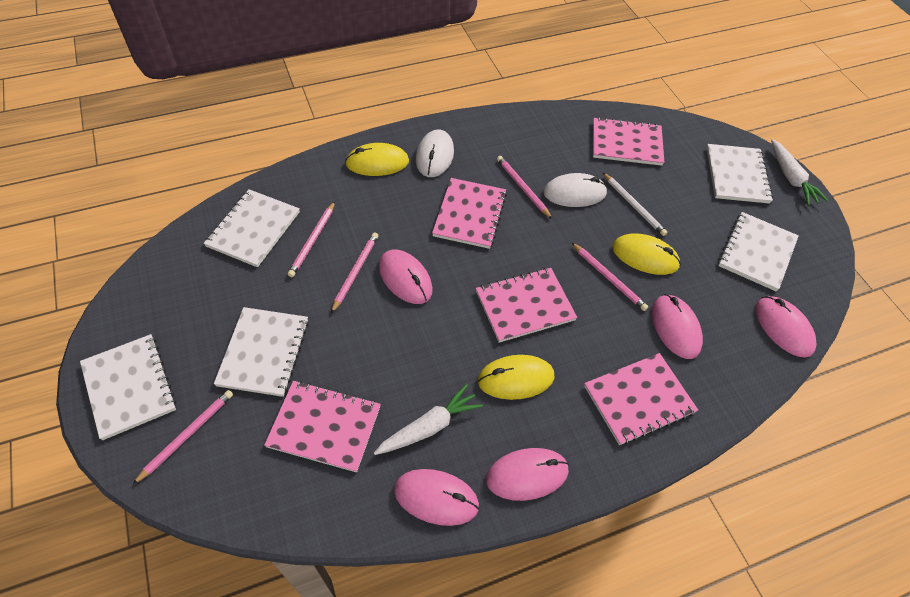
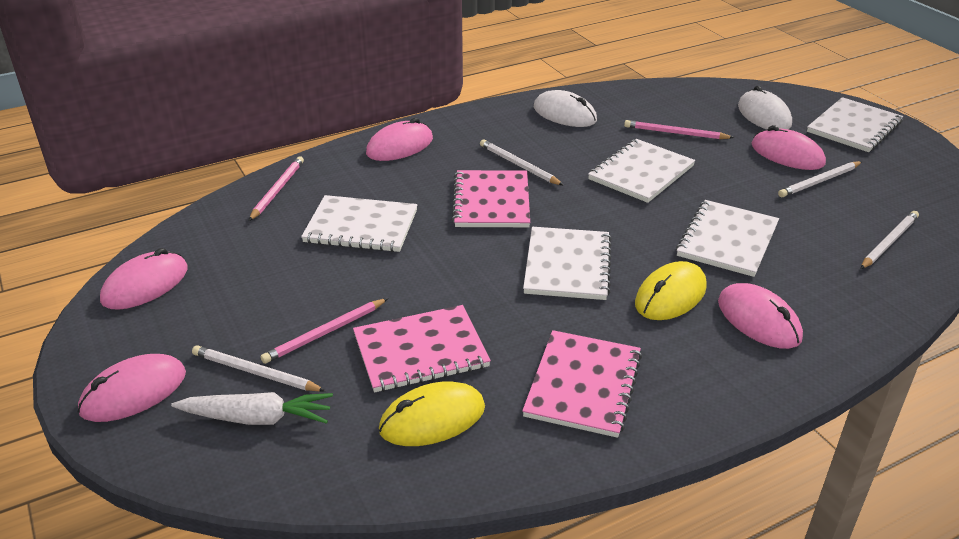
pink notebook: [264,381,381,472] [432,178,507,249] [476,268,577,343] [584,353,698,445] [593,117,665,166] = 5 -> [353,305,491,393] [452,170,530,227] [522,330,642,438] = 3
pink pencil: [132,390,233,485] [288,202,335,277] [331,233,378,313] [497,156,552,219] [572,243,648,311] = 5 -> [249,156,304,221] [261,298,388,364] [624,120,734,139] = 3
white carrot: [374,384,483,455] [771,139,828,205] = 2 -> [171,392,333,425] = 1
white pencil: [603,173,668,236] = 1 -> [192,345,325,392] [480,139,563,185] [778,161,862,197] [861,211,919,269] = 4
yellow mouse: [345,143,409,176] [478,355,554,400] [612,234,681,275] = 3 -> [379,381,485,446] [635,261,707,320] = 2

